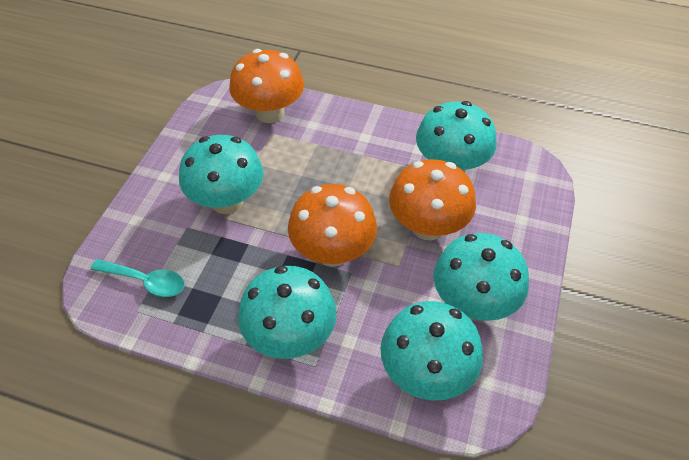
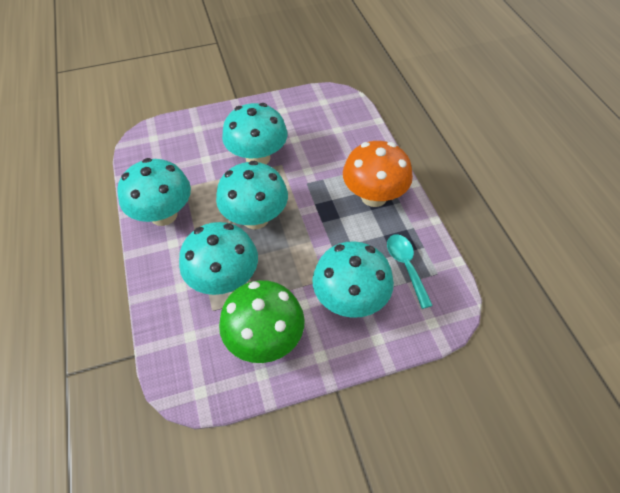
green mushroom: none = 0 -> [219,280,305,363] = 1
orange mushroom: [229,49,304,123] [288,184,377,267] [389,159,476,240] = 3 -> [343,141,413,207] = 1

